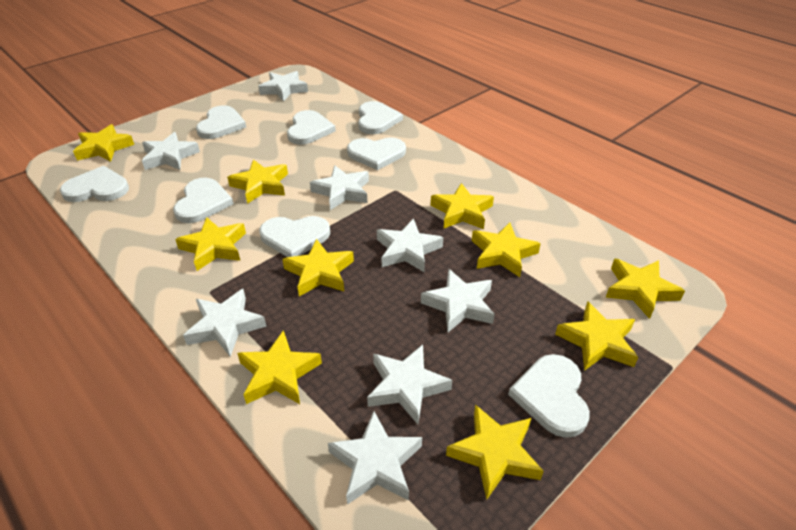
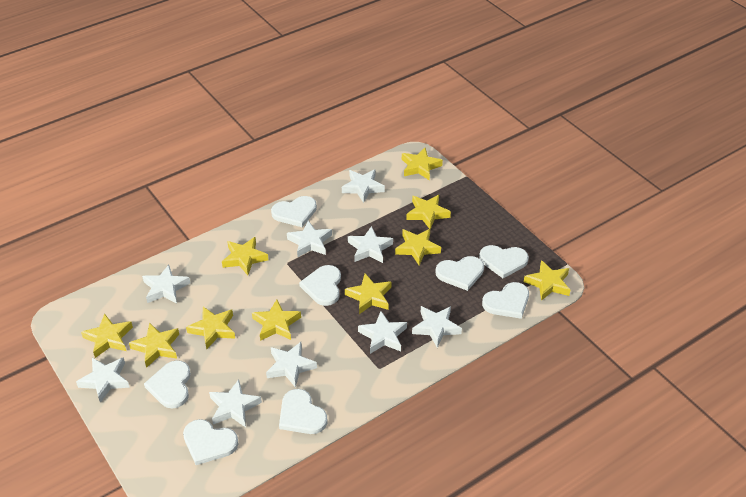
white star: [142,132,200,170] [183,289,267,357] [258,71,308,102] [310,165,369,210] [328,411,422,505] [367,345,452,424] [377,219,443,272] [421,269,495,332] = 8 -> [76,357,130,403] [142,265,190,304] [209,380,262,427] [266,342,317,388] [287,220,332,257] [342,169,385,203] [348,226,393,263] [358,311,407,354] [412,306,462,348] = 9

